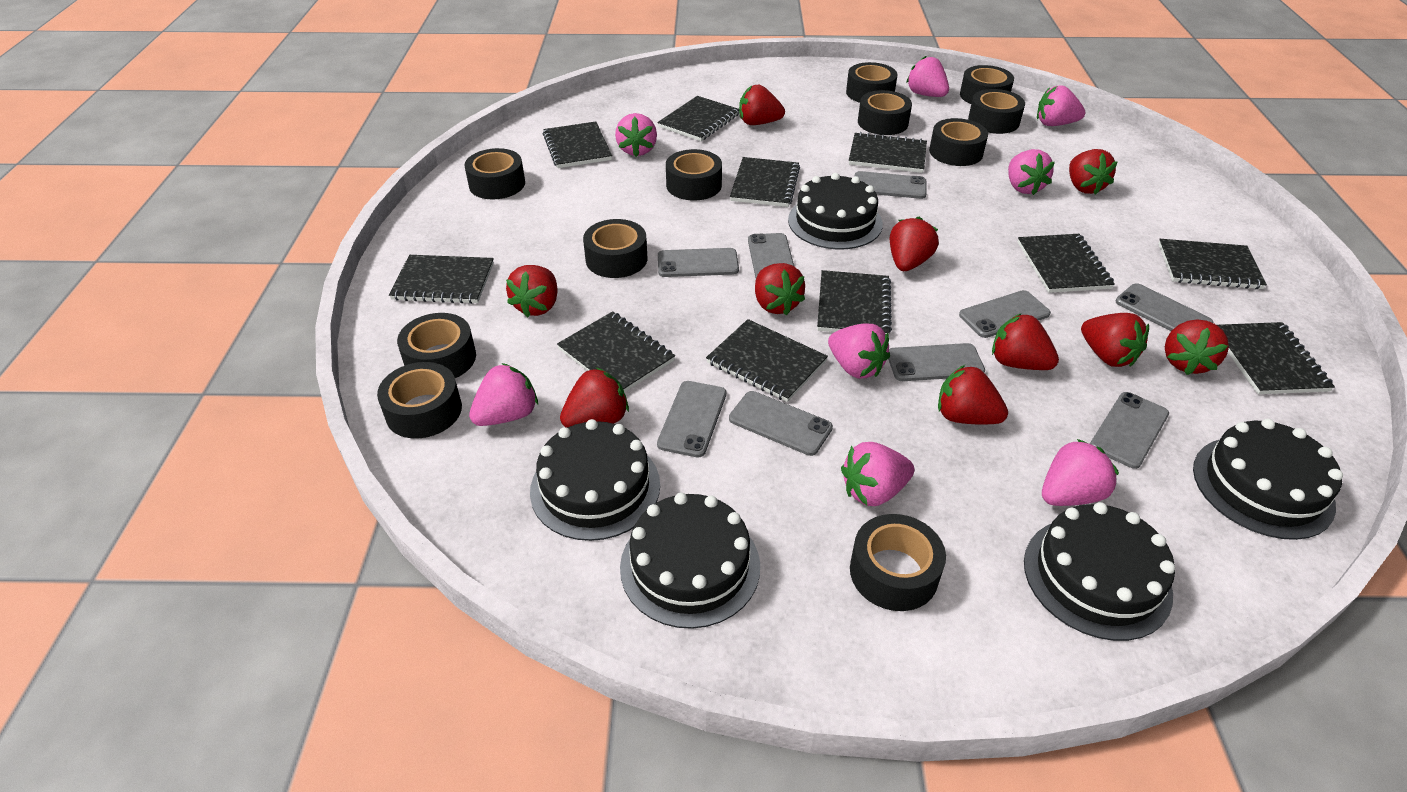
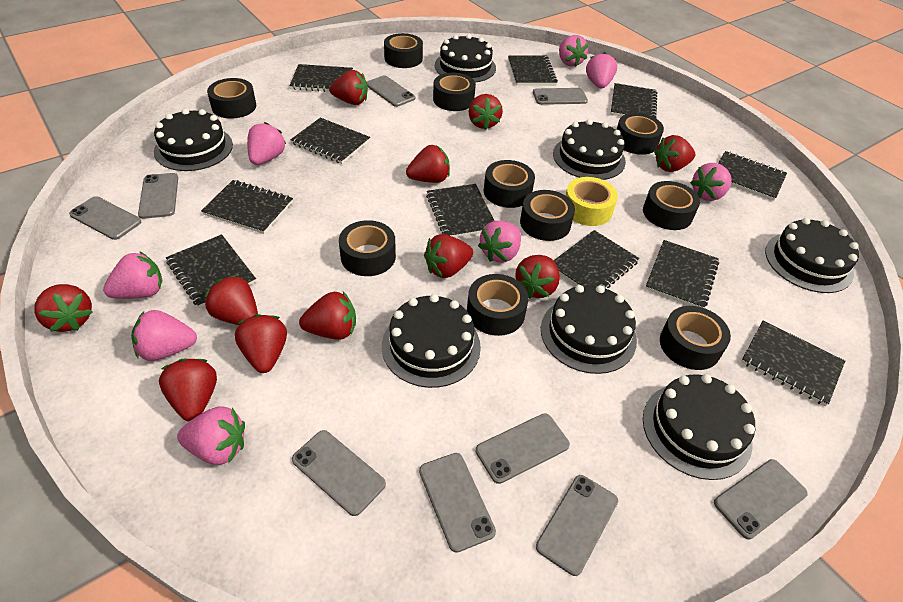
black cake: [530,419,660,541] [620,493,760,629] [788,173,883,250] [1024,502,1175,641] [1193,419,1343,540] = 5 -> [154,109,233,171] [382,294,481,388] [435,34,496,83] [541,285,637,374] [553,119,626,180] [643,374,755,480] [765,218,859,293] = 7
black tape: [377,362,462,438] [397,313,476,378] [464,148,525,199] [583,219,647,278] [666,149,722,200] [846,62,897,103] [850,514,946,611] [858,90,912,135] [929,118,988,166] [960,65,1014,104] [968,89,1025,134] = 11 -> [207,78,256,119] [339,220,396,276] [384,33,423,68] [433,73,476,111] [467,274,528,336] [484,160,535,208] [520,190,575,241] [617,113,664,155] [643,181,700,230] [660,306,731,370] = 10
red strawberry: [506,265,558,318] [560,367,629,428] [739,85,785,125] [755,263,805,315] [890,217,939,271] [938,365,1008,425] [992,313,1059,370] [1069,149,1117,195] [1081,313,1149,367] [1165,319,1229,375] = 10 -> [34,284,92,332] [159,359,217,421] [204,275,258,325] [235,314,287,373] [299,292,356,340] [330,70,368,105] [406,145,450,183] [424,234,473,278] [468,94,503,130] [515,255,560,299] [654,135,695,172] = 11
yellow tape: none = 0 -> [565,177,618,226] = 1

